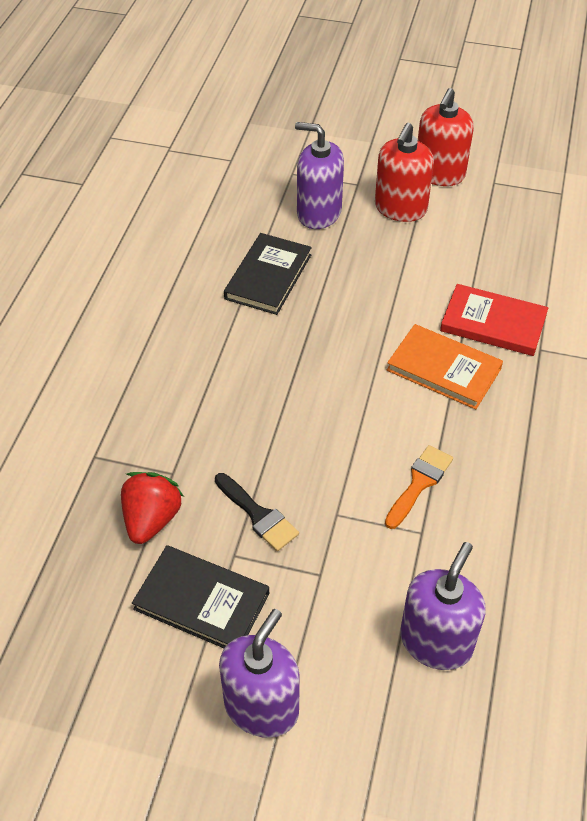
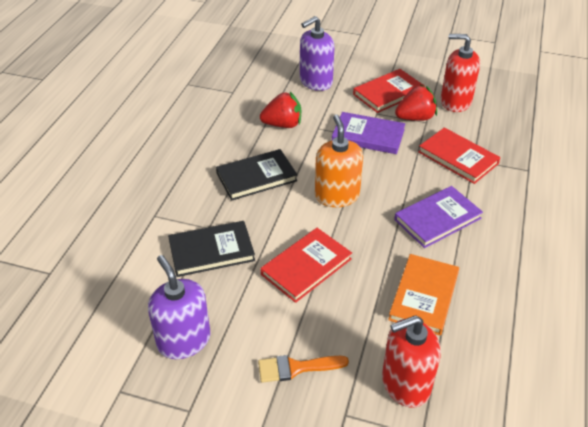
black brush: [215,473,299,551] = 1 -> none = 0
orange soap dispenser: none = 0 -> [315,115,363,207] = 1
purple book: none = 0 -> [332,112,405,154] [394,186,483,248] = 2
purple soap dispenser: [219,609,300,738] [295,122,344,229] [400,542,486,670] = 3 -> [148,255,210,359] [300,16,334,91] = 2
red book: [440,284,548,356] = 1 -> [261,228,352,303] [353,69,425,113] [418,127,500,184] = 3
red strawberry: [121,472,184,544] = 1 -> [260,92,301,128] [395,85,437,121] = 2

